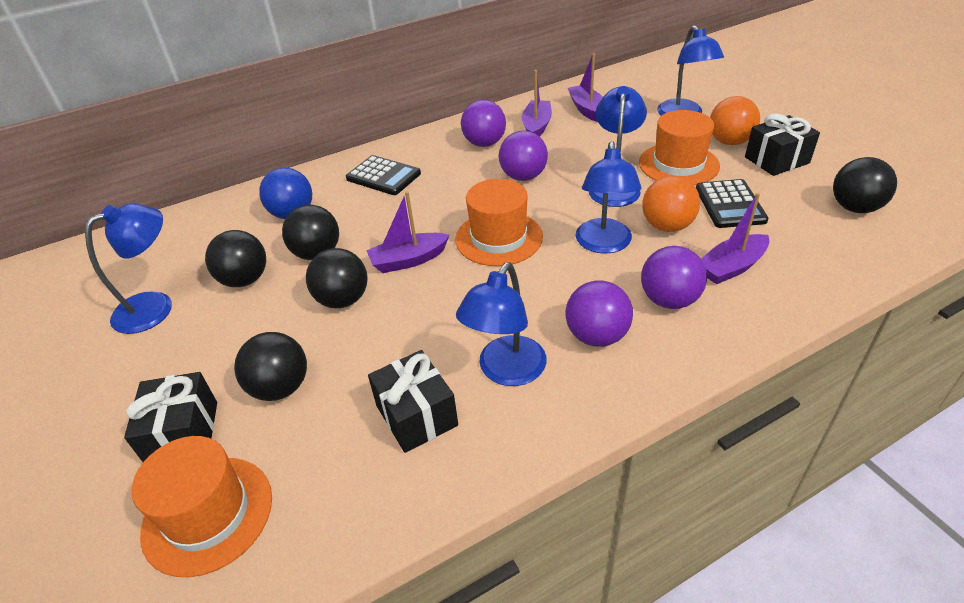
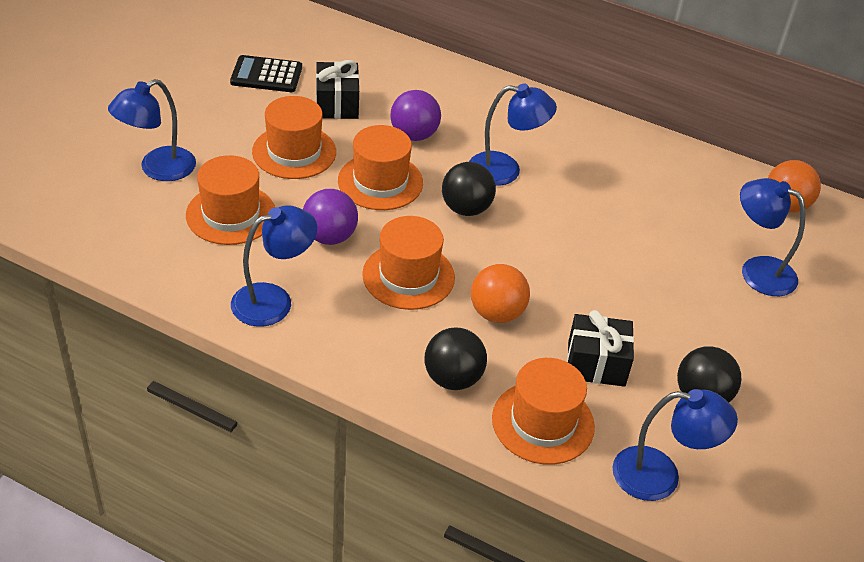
black ball: [205,230,266,287] [234,332,307,401] [282,205,339,260] [306,248,367,308] [833,157,897,213] = 5 -> [425,327,487,390] [442,162,496,216] [677,346,741,402] = 3
black calculator: [346,155,421,195] [696,179,769,228] = 2 -> [230,55,302,92] = 1
black gift: [124,372,217,462] [368,350,458,453] [745,114,820,176] = 3 -> [316,60,359,119] [567,310,634,387] = 2
blue ball: [259,167,312,219] = 1 -> none = 0
orange hat: [131,436,272,577] [455,179,543,266] [639,110,720,185] = 3 -> [186,155,275,245] [252,96,336,179] [338,125,423,210] [362,216,455,310] [492,358,595,465] = 5
purple ball: [461,100,506,147] [499,130,548,181] [565,280,633,347] [641,246,707,309] = 4 -> [303,189,358,245] [390,90,441,141] = 2
purple boat: [366,191,449,273] [522,70,552,137] [568,53,603,122] [701,193,769,284] = 4 -> none = 0

